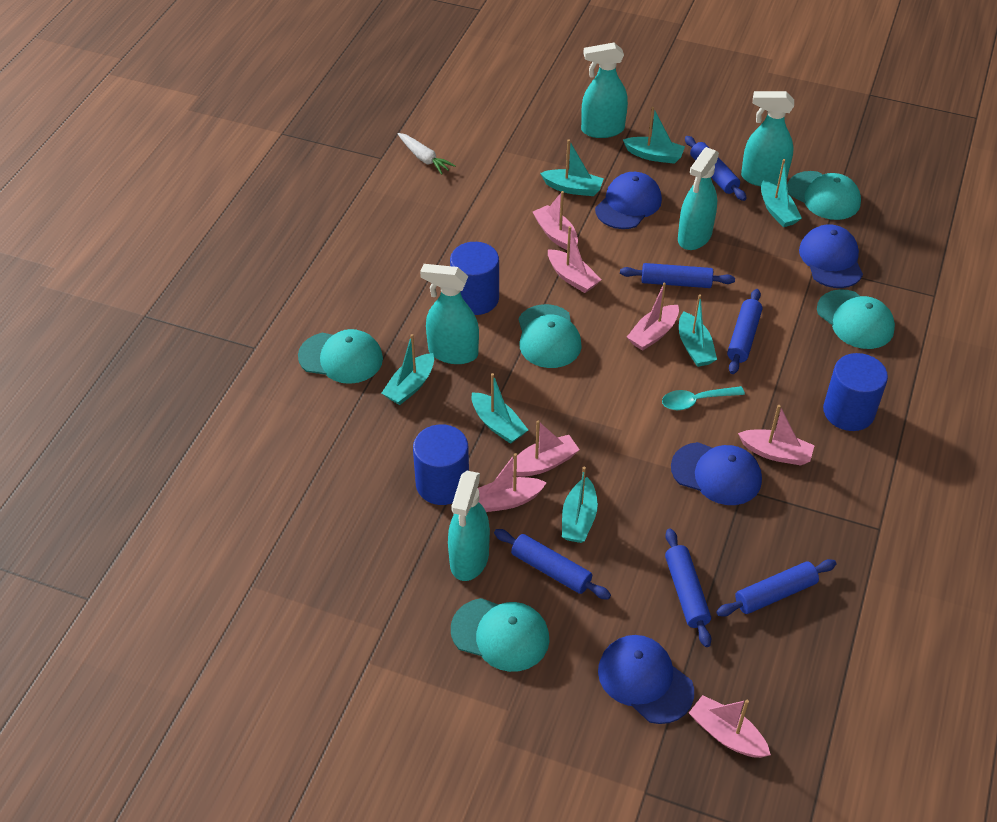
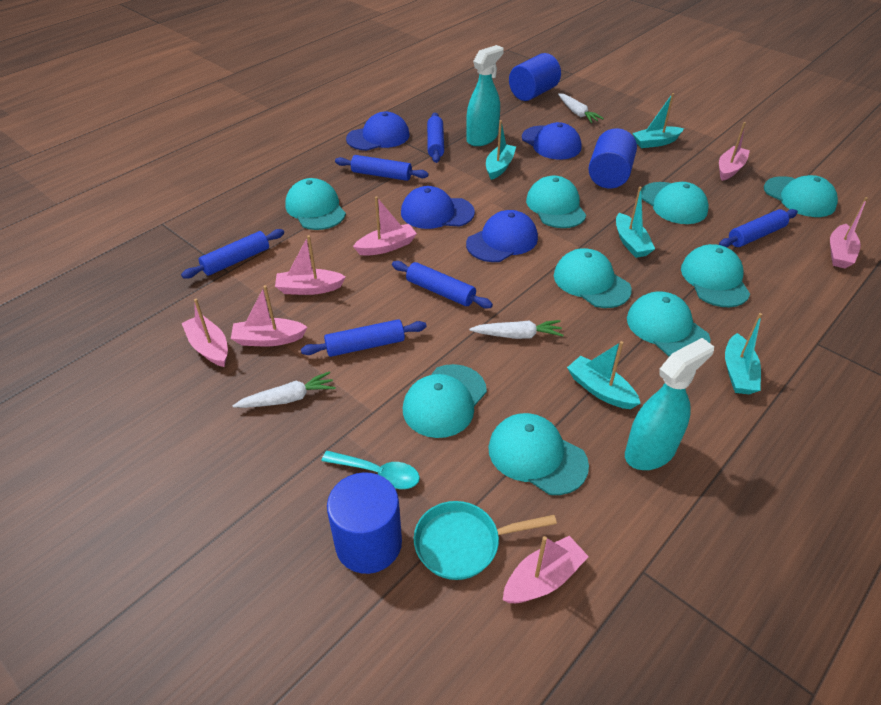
turquoise boat: [382,334,434,405] [471,373,528,444] [540,140,604,196] [562,467,598,543] [623,107,685,164] [679,295,717,367] [761,159,802,227] = 7 -> [486,120,516,180] [567,341,641,409] [616,186,655,258] [632,93,684,148] [725,313,762,394] = 5
turquoise cap: [298,329,383,384] [451,598,549,672] [518,304,582,368] [787,171,861,220] [817,289,895,349] = 5 -> [285,178,346,230] [403,364,487,438] [488,413,589,495] [526,176,586,228] [554,248,632,308] [627,291,710,356] [641,182,709,224] [681,244,750,307] [764,175,838,217] = 9
turquoise pan: none = 0 -> [414,501,557,580] = 1
turquoise spray bottle: [420,264,479,364] [448,471,490,581] [581,43,628,138] [678,147,719,250] [741,91,794,186] = 5 -> [466,45,504,146] [625,338,714,470] = 2
white carrot: [398,133,455,175] = 1 -> [232,371,336,408] [469,320,563,339] [558,93,604,123] = 3

